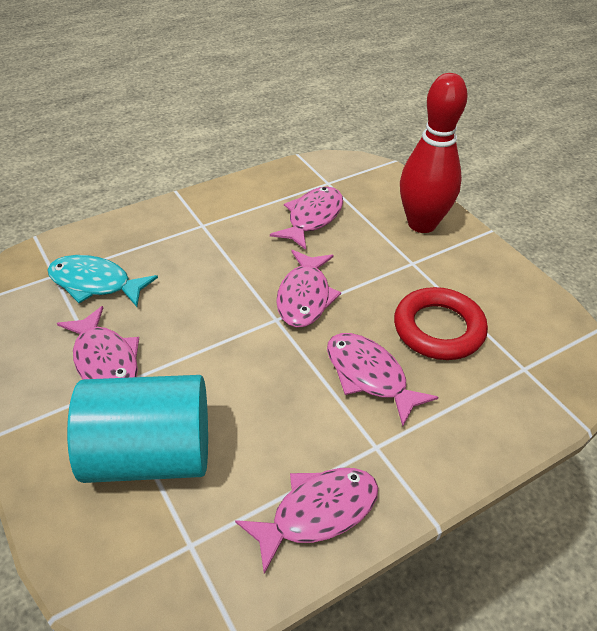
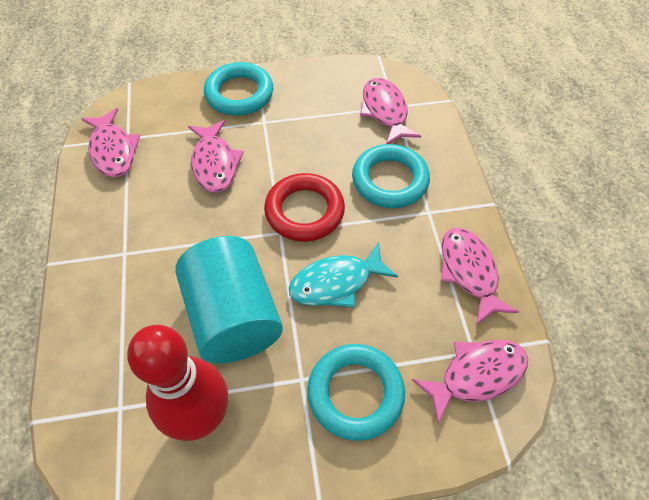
turquoise ring: none = 0 -> [204,62,273,116] [307,344,405,441] [352,144,430,208] = 3

